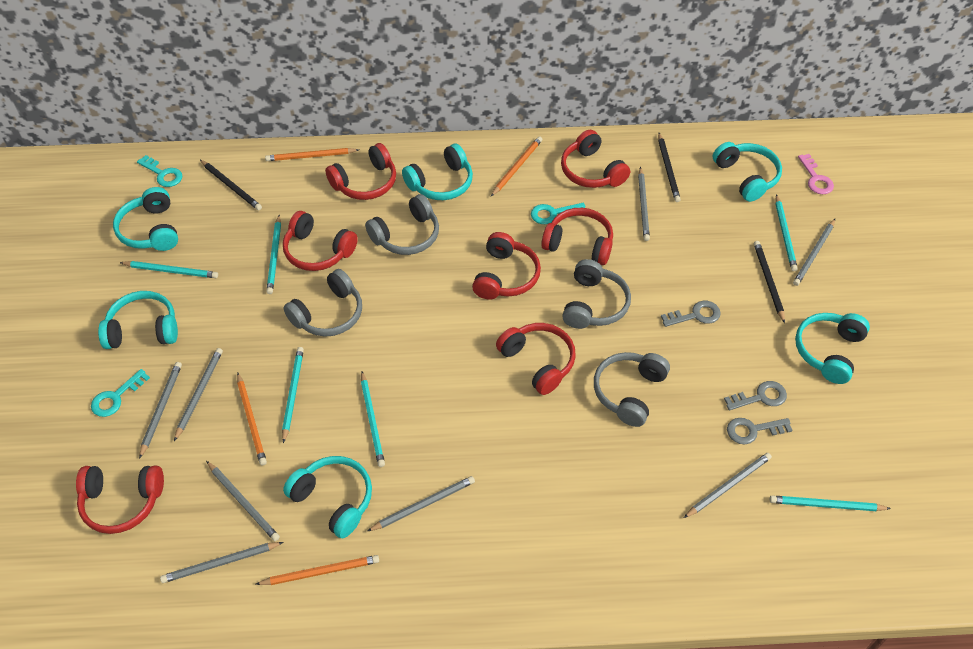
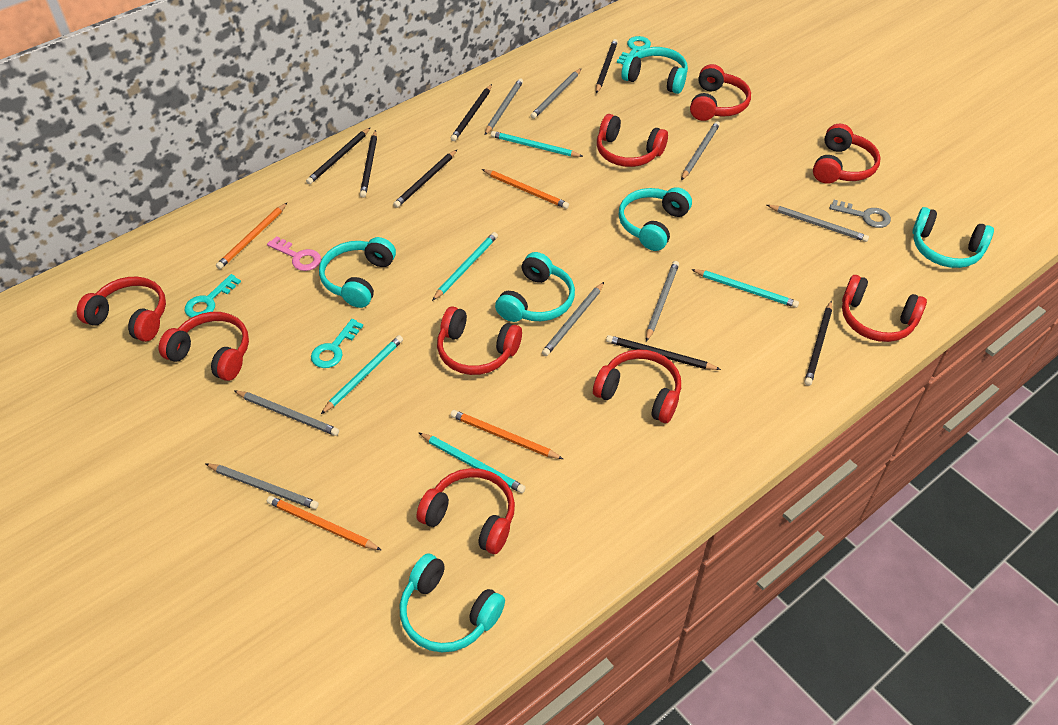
black pencil: [200,160,262,210] [658,133,681,202] [754,241,785,323] = 3 -> [306,127,371,184] [360,130,377,198] [393,150,457,208] [451,84,492,141] [596,39,618,93] [606,335,721,370] [804,300,832,386] = 7
grey headphones: [283,269,362,337] [365,194,439,255] [562,259,631,329] [594,352,670,427] = 4 -> none = 0
grey key: [661,301,721,327] [724,381,787,410] [727,418,792,444] = 3 -> [829,200,891,228] = 1
red headphones: [76,466,164,534] [283,211,358,271] [325,143,396,200] [472,232,541,299] [496,323,576,395] [541,208,613,265] [561,130,630,188] = 7 -> [77,277,166,342] [159,312,249,381] [416,468,515,554] [437,306,522,375] [593,349,681,423] [597,114,668,167] [690,64,751,121] [813,124,881,184] [842,275,927,342] = 9
turquoise pencil: [120,261,218,278] [266,215,281,294] [282,347,304,443] [361,372,385,467] [770,495,891,511] [775,194,798,271] = 6 -> [321,335,403,414] [418,432,526,493] [432,232,498,301] [491,131,583,157] [691,269,799,308] = 5

